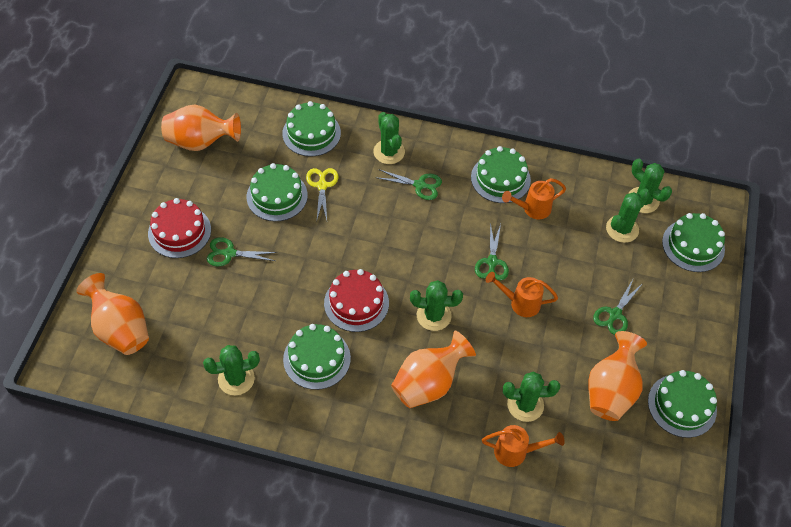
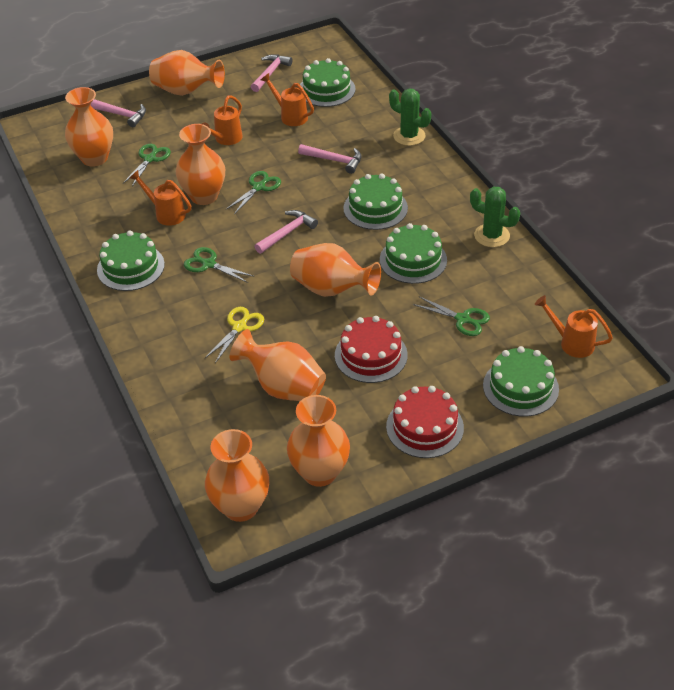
green cactus: [203,345,260,395] [373,112,405,164] [410,280,463,331] [503,372,560,422] [606,189,650,243] [628,159,672,213] = 6 -> [389,88,431,146] [470,187,520,247] = 2
green cake: [247,163,308,221] [282,101,341,157] [283,324,351,390] [471,146,531,203] [648,370,717,438] [662,213,725,272] = 6 -> [97,231,165,291] [300,58,356,107] [343,174,408,230] [380,223,447,284] [483,346,559,417] = 5
orange vase: [76,273,149,355] [161,104,241,151] [391,331,476,408] [588,331,647,421] = 4 -> [65,87,113,167] [149,50,225,96] [176,124,225,205] [205,429,269,522] [230,329,326,401] [287,395,350,487] [290,243,381,297] = 7
orange watering can: [482,425,565,467] [486,272,558,317] [502,178,566,219] = 3 -> [130,170,191,226] [202,95,242,145] [261,73,314,126] [535,295,613,358] = 4
pink hammer: none = 0 -> [91,99,146,127] [251,54,293,92] [254,210,318,254] [298,144,361,174] = 4

